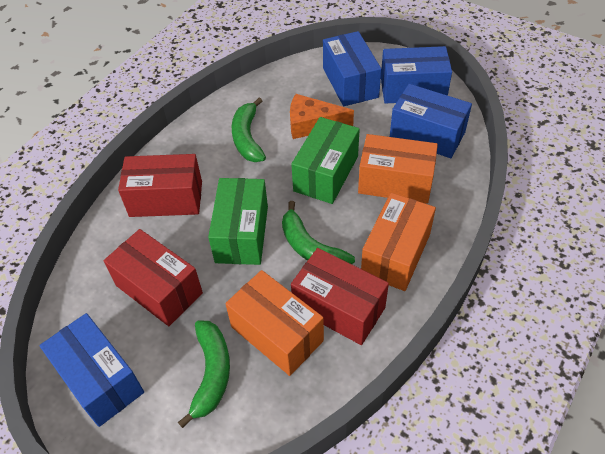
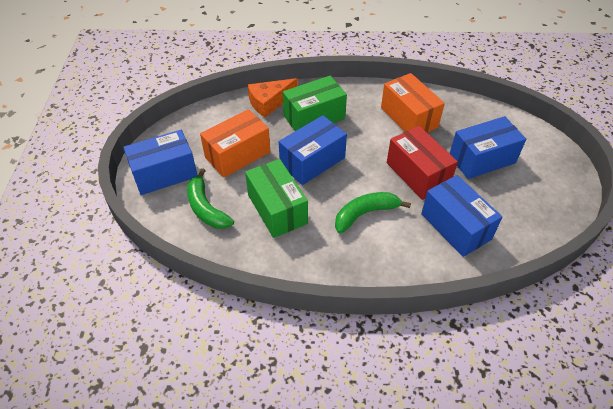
green banana: [178,320,230,428] [232,98,266,162] [282,201,355,264] = 3 -> [187,168,234,229] [335,192,411,233] = 2
orange box: [225,270,324,376] [358,134,438,204] [361,193,436,291] = 3 -> [200,109,270,178] [381,73,445,133] = 2
red box: [103,229,203,326] [118,154,202,217] [291,248,389,345] = 3 -> [387,126,458,200] = 1

